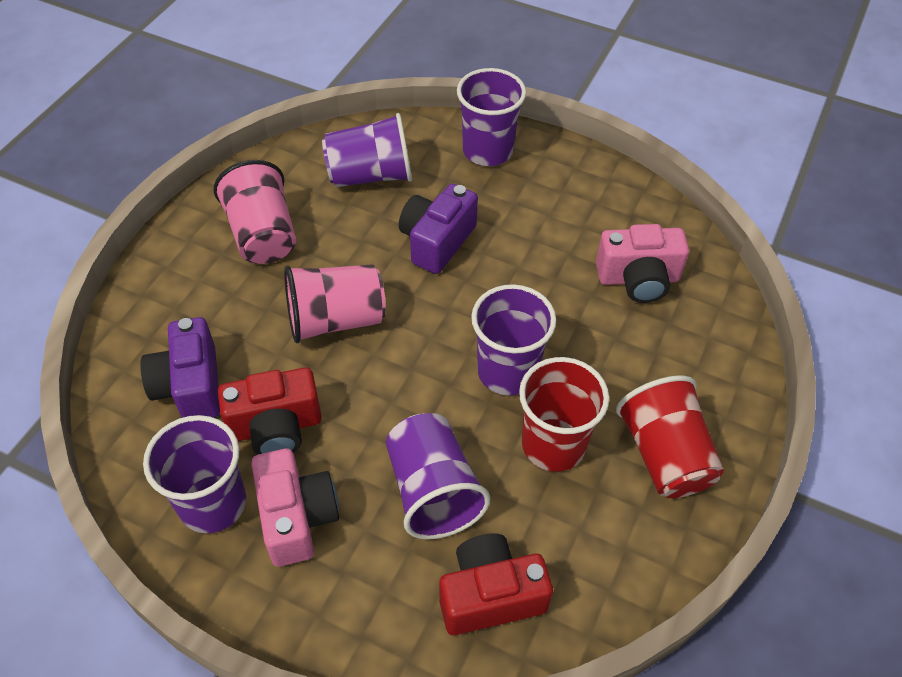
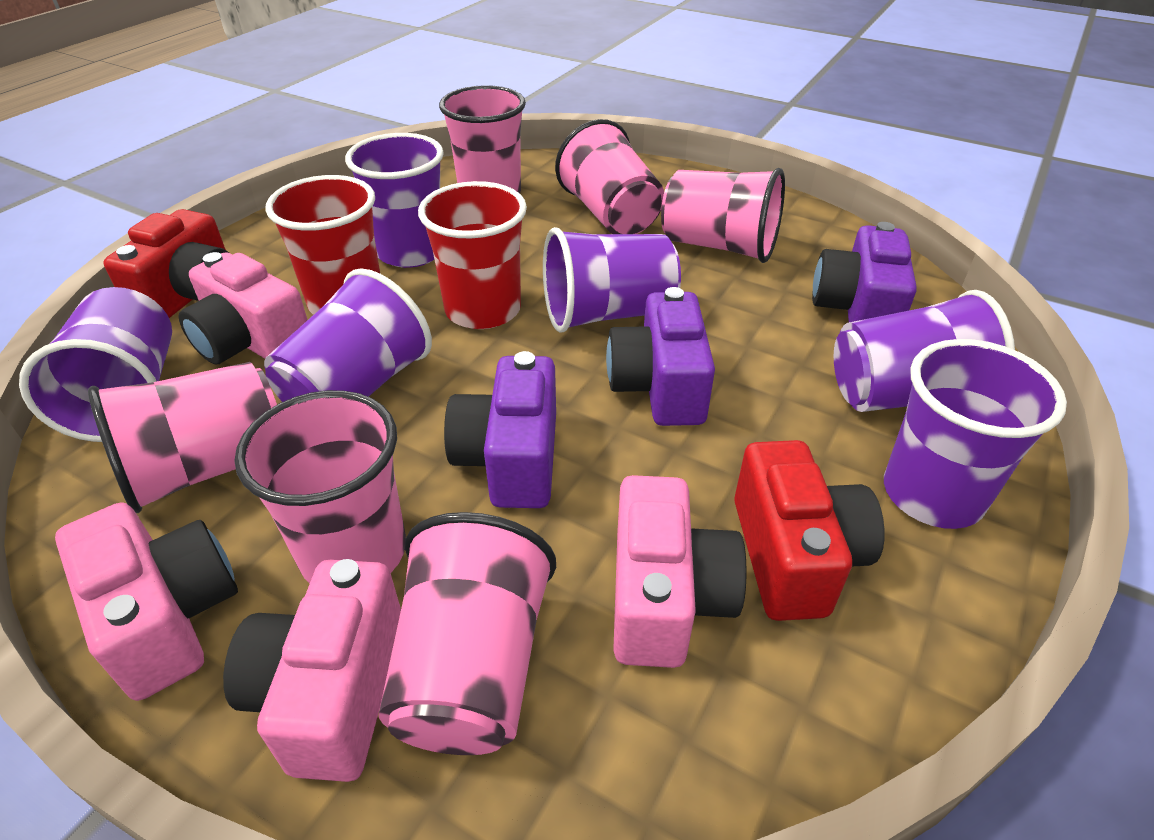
pink camera: [251,448,339,567] [596,224,689,303] = 2 -> [55,503,238,701] [178,252,307,364] [223,559,401,782] [613,475,747,668] = 4
pink cup: [214,160,296,264] [284,264,386,343] = 2 -> [88,362,277,513] [234,390,406,583] [379,512,556,755] [439,85,526,193] [555,119,664,234] [661,168,785,263] = 6
purple camera: [140,317,220,418] [399,184,478,274] = 2 -> [444,351,556,508] [606,287,715,426] [812,222,917,322] = 3
purple cup: [143,415,246,533] [322,113,412,187] [386,413,490,540] [457,68,526,166] [471,284,556,395] = 5 -> [19,287,172,442] [264,268,432,402] [345,133,444,268] [543,227,681,333] [834,290,1015,412] [884,339,1067,529] = 6

